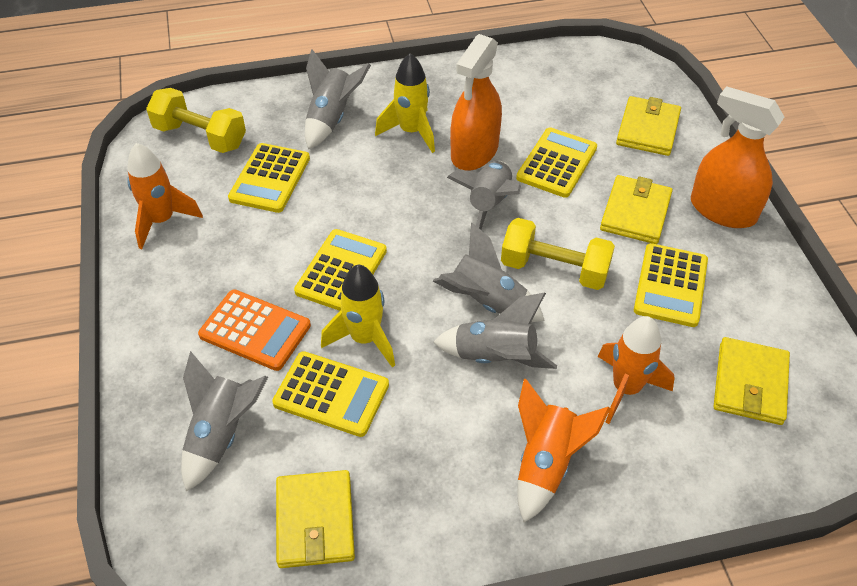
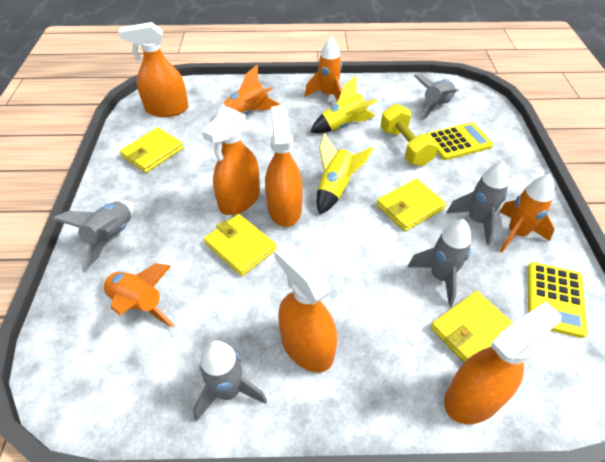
orange calculator: [198,289,311,371] = 1 -> none = 0
orange rocket: [127,143,203,249] [518,379,610,523] [598,316,675,424] = 3 -> [101,263,174,327] [213,65,280,120] [305,37,342,101] [499,174,555,252] = 4
orange spray bottle: [450,34,502,171] [691,86,784,228] = 2 -> [119,22,188,117] [202,107,260,215] [265,106,303,227] [274,243,337,373] [444,302,561,424] = 5
yellow calculator: [228,143,310,213] [272,351,389,437] [294,229,387,311] [516,127,597,198] [634,243,708,327] = 5 -> [426,122,493,160] [528,262,588,338] = 2
yellow dumbbell: [146,88,246,153] [501,218,615,290] = 2 -> [380,104,439,166] = 1

